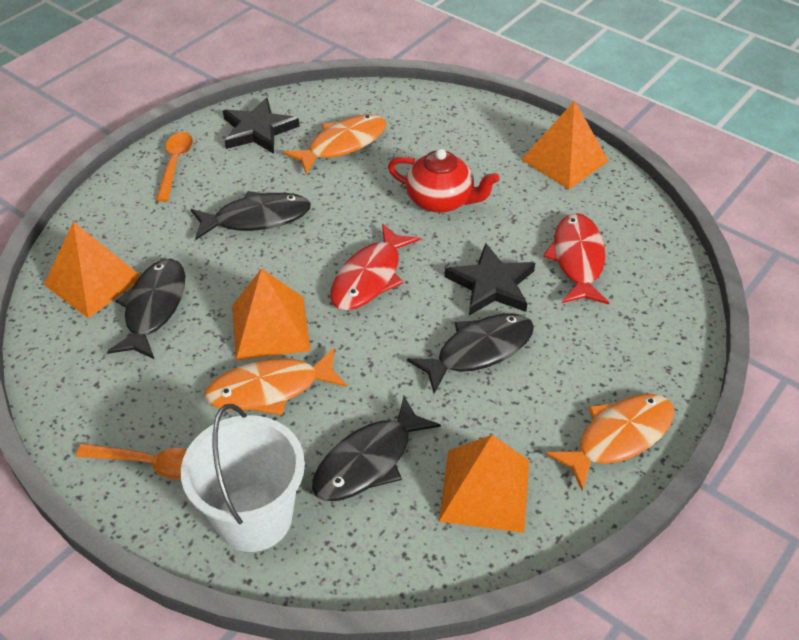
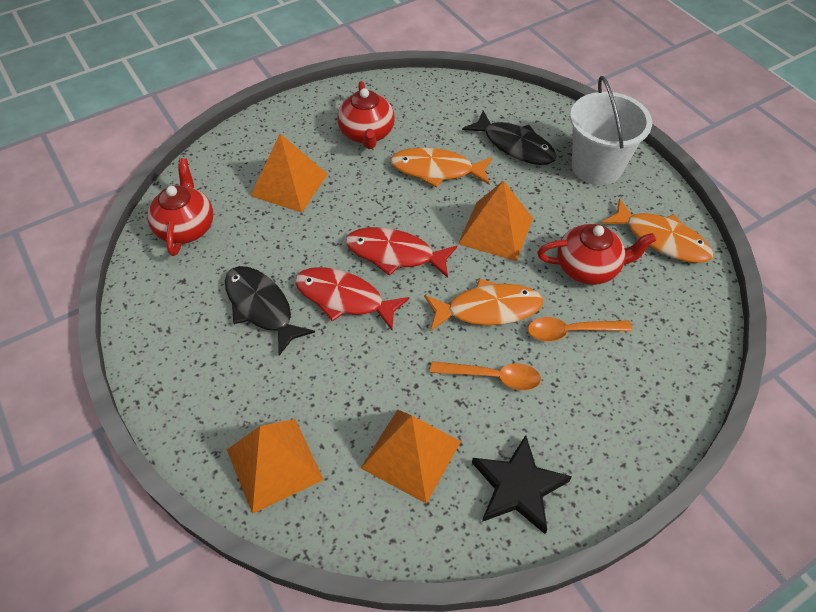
black fish: [107,258,185,359] [191,191,311,240] [312,396,441,501] [407,313,534,393] = 4 -> [225,266,315,356] [462,111,557,165] = 2
black star: [223,97,300,154] [445,243,535,315] = 2 -> [472,435,572,534] = 1
red teapot: [388,148,499,213] = 1 -> [147,158,213,256] [337,81,395,149] [537,224,656,285] = 3

